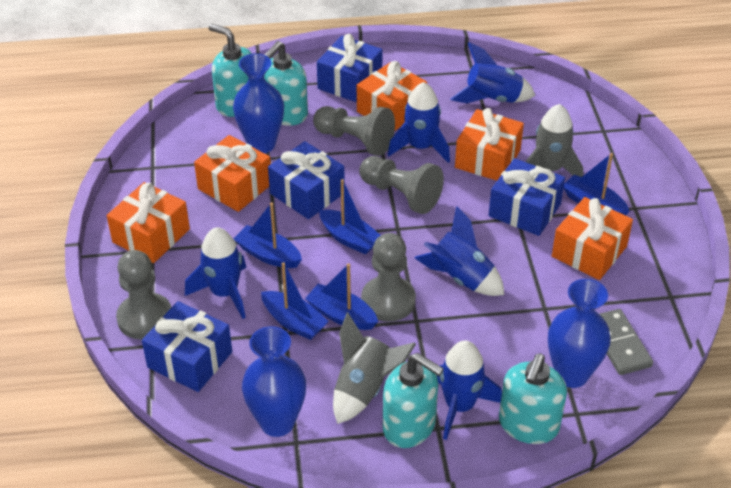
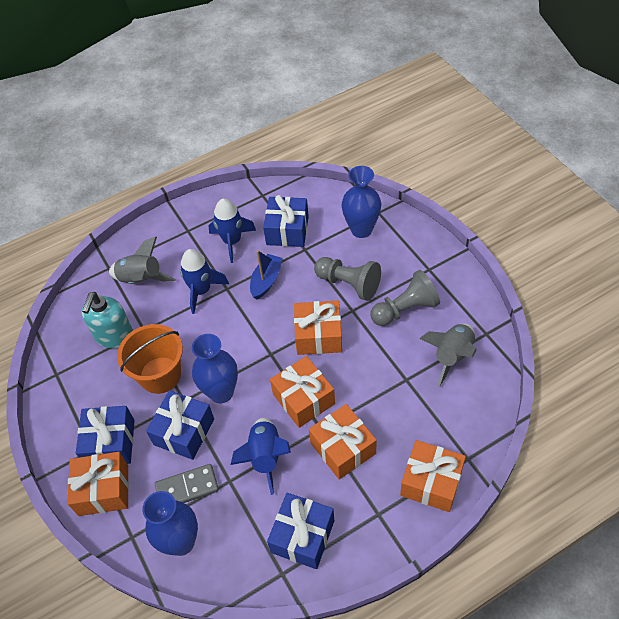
blue boat: [234,203,302,268] [261,262,329,340] [305,263,378,330] [319,179,381,255] [564,153,630,215] = 5 -> [250,250,283,300] = 1
blue rocket: [185,227,246,319] [388,82,450,163] [415,206,504,296] [437,340,502,440] [450,42,535,103] = 5 -> [180,249,229,314] [208,198,256,263] [231,418,291,495] = 3
grey pawn: [116,250,171,339] [313,106,395,156] [359,156,444,214] [361,233,416,322] = 4 -> [314,257,381,301] [371,270,440,326] = 2
orange bucket: none = 0 -> [117,324,183,394] = 1
turquoise soap dispenser: [209,24,252,117] [264,41,308,126] [383,353,444,448] [499,354,567,444] = 4 -> [82,292,133,348] = 1

